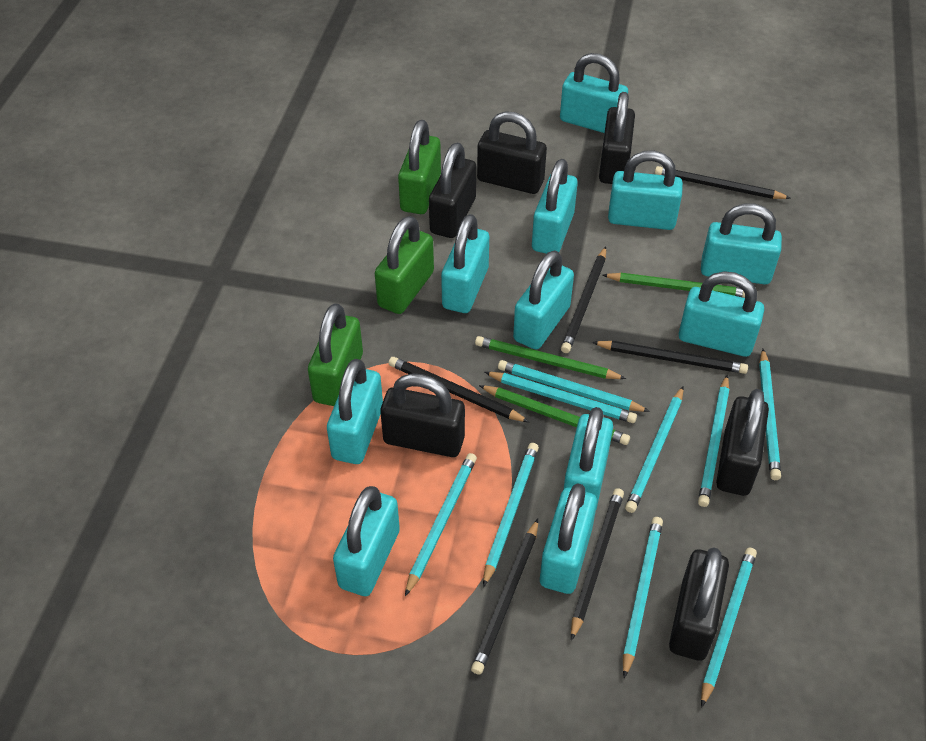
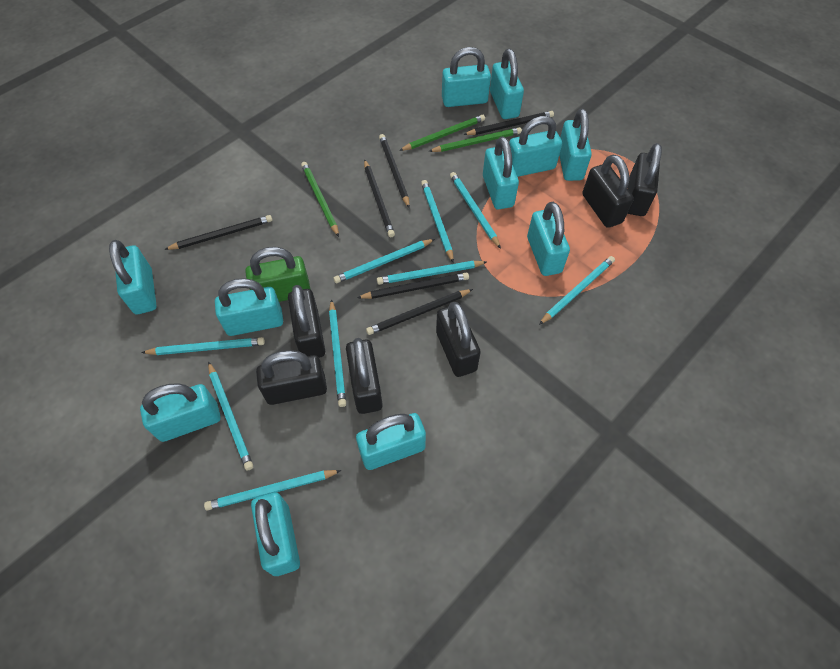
green padlock: [308,303,363,406] [375,216,434,314] [398,120,441,214] = 3 -> [245,247,310,302] = 1

